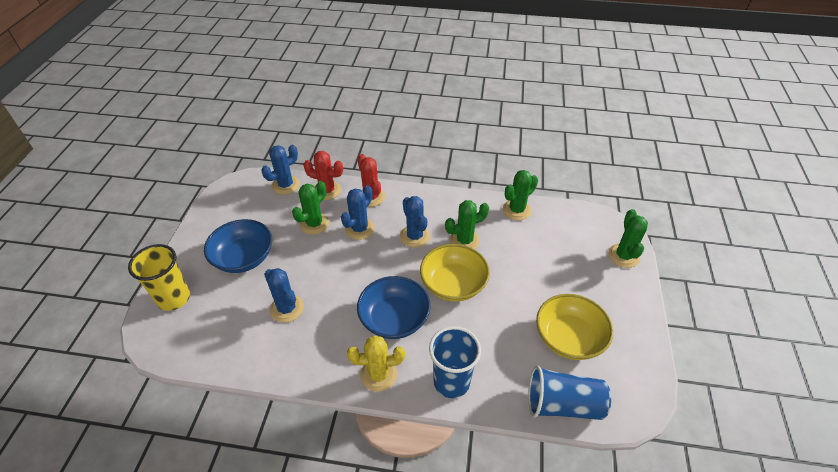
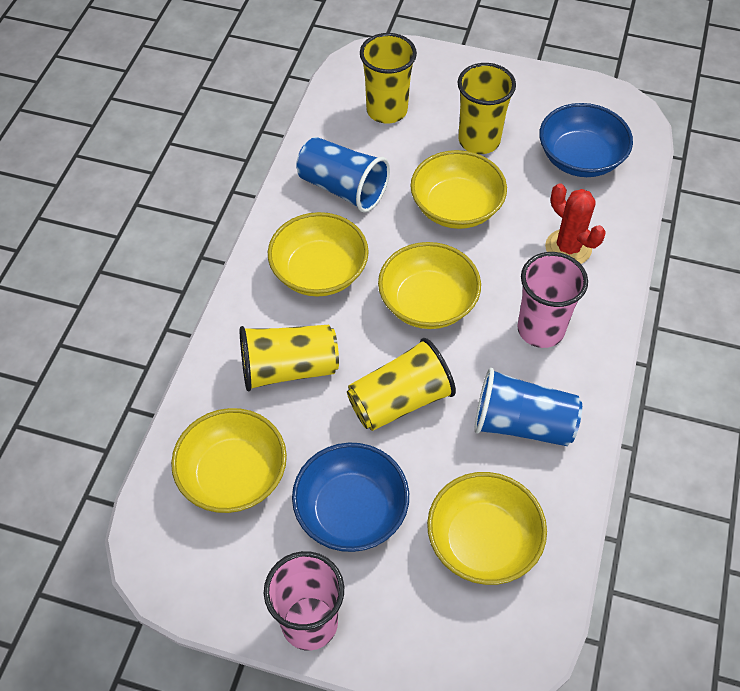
blue cactus: [261,145,300,195] [264,268,304,323] [341,185,375,240] [400,196,430,248] = 4 -> none = 0
green cactus: [292,181,329,235] [445,200,489,249] [503,170,538,220] [608,209,648,268] = 4 -> none = 0
pink cup: none = 0 -> [264,551,344,651] [517,252,588,348] = 2
red cactus: [303,151,343,200] [358,154,385,207] = 2 -> [545,183,606,264] = 1
yellow bowl: [420,244,490,302] [536,294,613,360] = 2 -> [171,408,287,513] [268,212,369,297] [378,242,481,329] [410,150,507,229] [427,472,547,585] = 5
yellow cactus: [347,335,405,392] = 1 -> none = 0
yellow cup: [128,244,190,311] = 1 -> [240,325,339,391] [347,338,456,431] [360,33,417,124] [458,63,516,154] = 4

